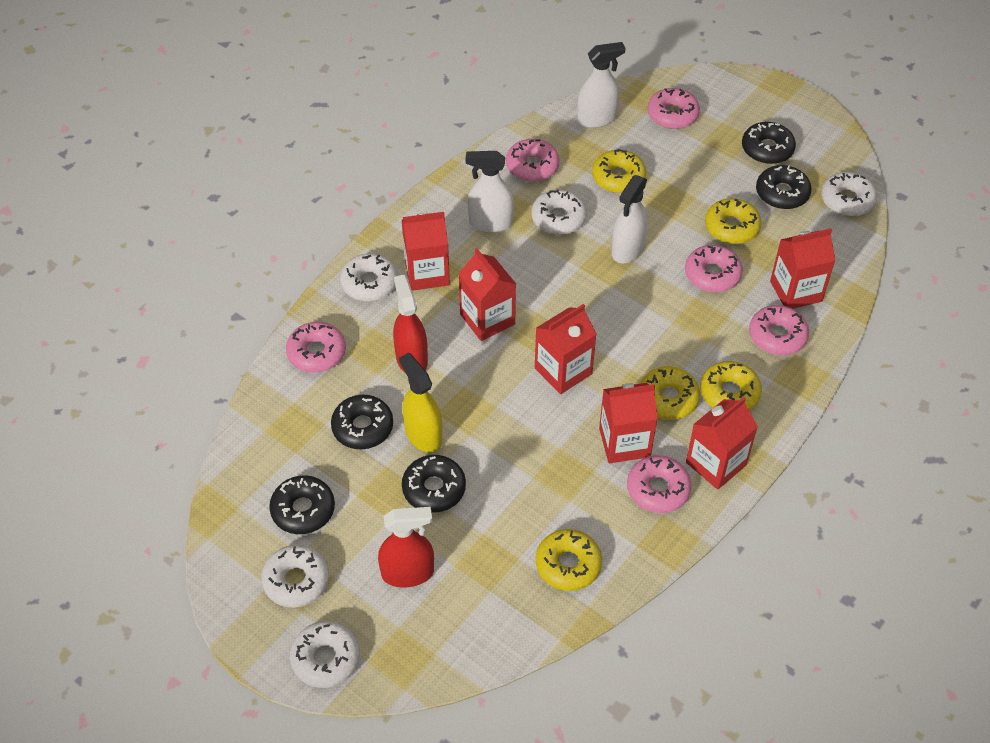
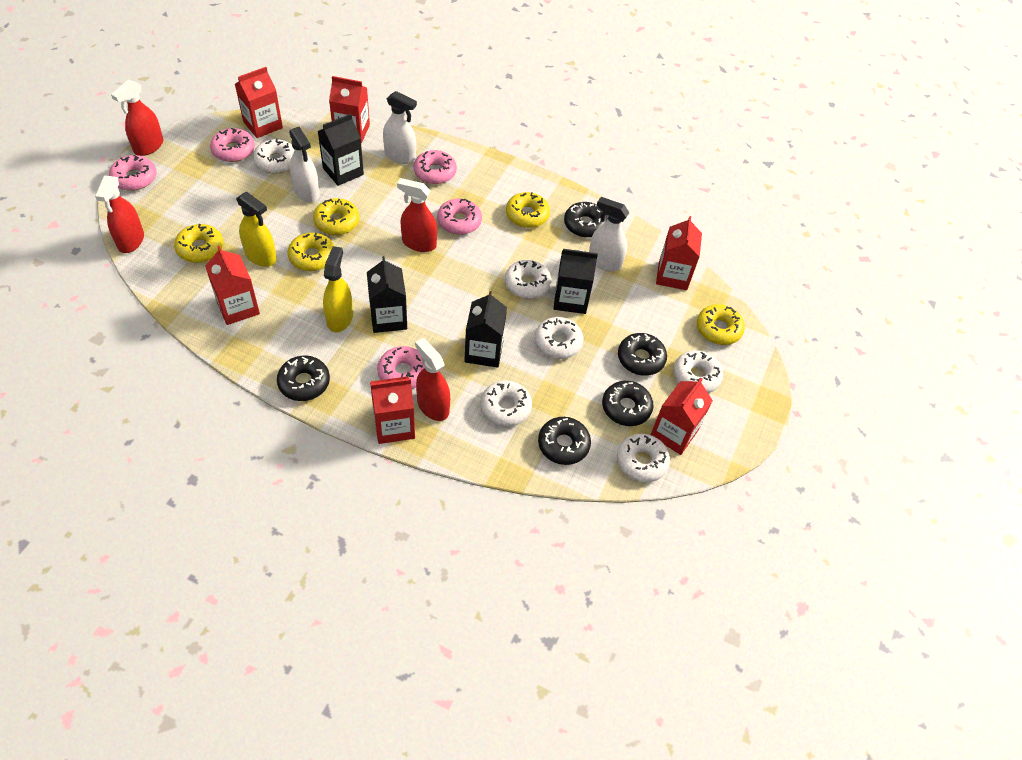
black carton: none = 0 -> [318,114,364,186] [367,256,407,333] [464,291,507,368] [554,249,598,314] = 4
pink donut: [286,322,346,373] [506,139,560,182] [627,455,692,513] [648,88,700,129] [685,245,743,292] [749,305,809,355] = 6 -> [109,155,156,191] [210,128,255,162] [377,346,425,389] [414,150,457,184] [437,198,482,235] = 5
red spray bottle: [378,507,434,588] [393,275,428,372] = 2 -> [95,176,144,253] [111,80,163,156] [397,178,437,252] [415,338,450,421] = 4
white donut: [261,545,329,608] [290,621,360,688] [340,253,398,301] [531,190,587,235] [821,172,877,216] = 5 -> [253,139,295,174] [480,381,532,427] [505,260,552,299] [535,317,584,359] [617,434,670,483] [673,350,723,393] = 6
yellow spray bottle: [399,353,442,453] = 1 -> [236,191,277,267] [323,246,353,332] = 2

